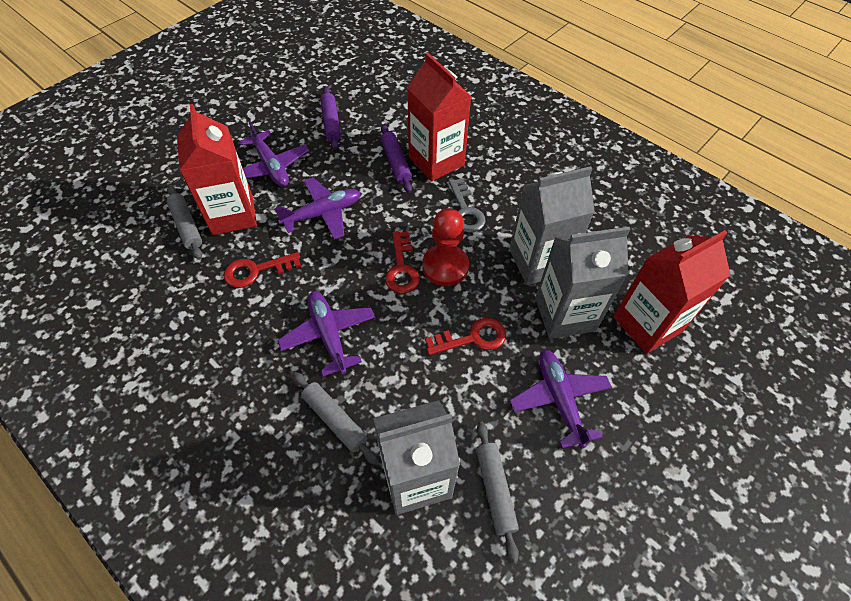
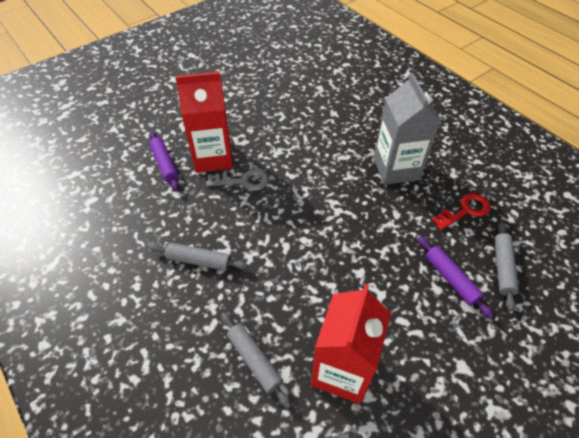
grey carton: [373,400,460,515] [509,166,595,285] [535,227,631,339] = 3 -> [374,73,441,185] = 1
purple plane: [240,121,309,187] [274,177,361,240] [278,291,375,377] [510,350,612,448] = 4 -> none = 0
red carton: [177,104,257,235] [407,52,472,181] [613,230,730,354] = 3 -> [175,72,233,173] [311,284,391,404] = 2
red key: [224,252,301,288] [385,231,420,294] [425,318,506,355] = 3 -> [432,193,490,230] = 1
red pawn: [422,208,469,286] = 1 -> none = 0

